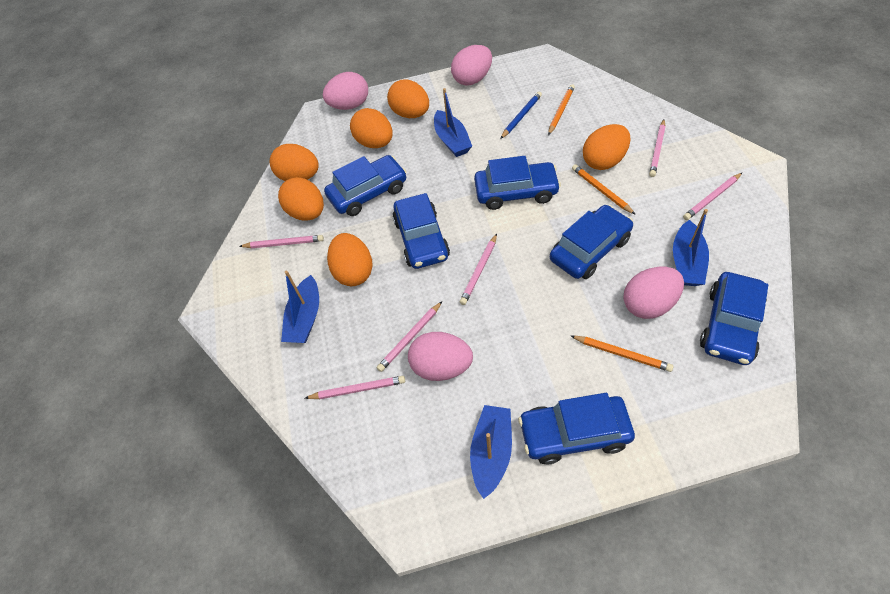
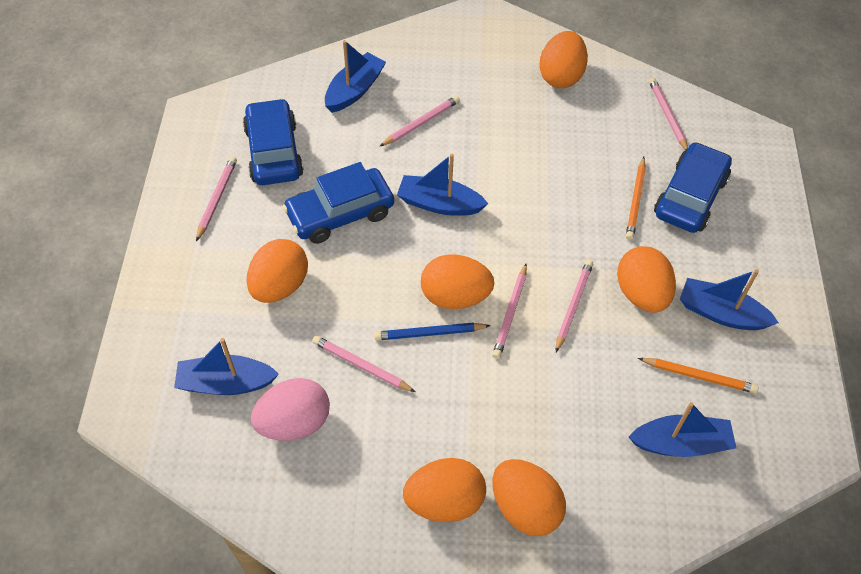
blue boat: [281,271,319,343] [434,88,472,157] [470,405,512,499] [673,209,709,286] = 4 -> [174,338,279,395] [325,40,386,113] [397,154,488,216] [629,402,736,457] [680,269,779,330] = 5
blue car: [324,155,407,216] [393,193,450,269] [474,156,561,210] [518,393,635,464] [550,205,633,279] [700,272,768,365] = 6 -> [243,98,304,185] [283,162,394,244] [654,142,732,233] = 3
orange pencil: [548,84,575,135] [571,336,674,372] [572,164,636,215] = 3 -> [626,157,646,240] [638,358,758,394] = 2
pink egg: [323,72,368,110] [408,332,473,381] [451,45,492,86] [623,267,684,319] = 4 -> [251,378,330,441] = 1

